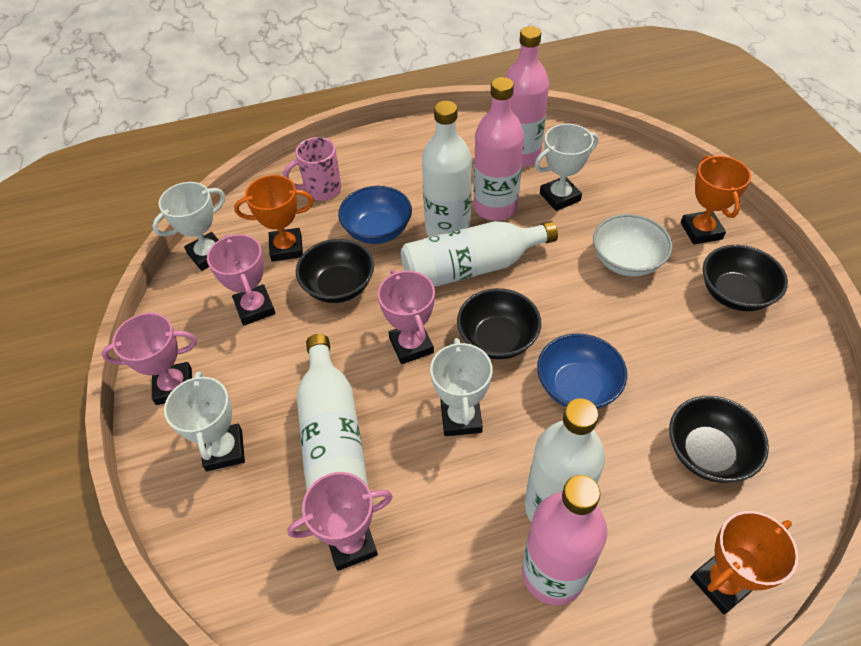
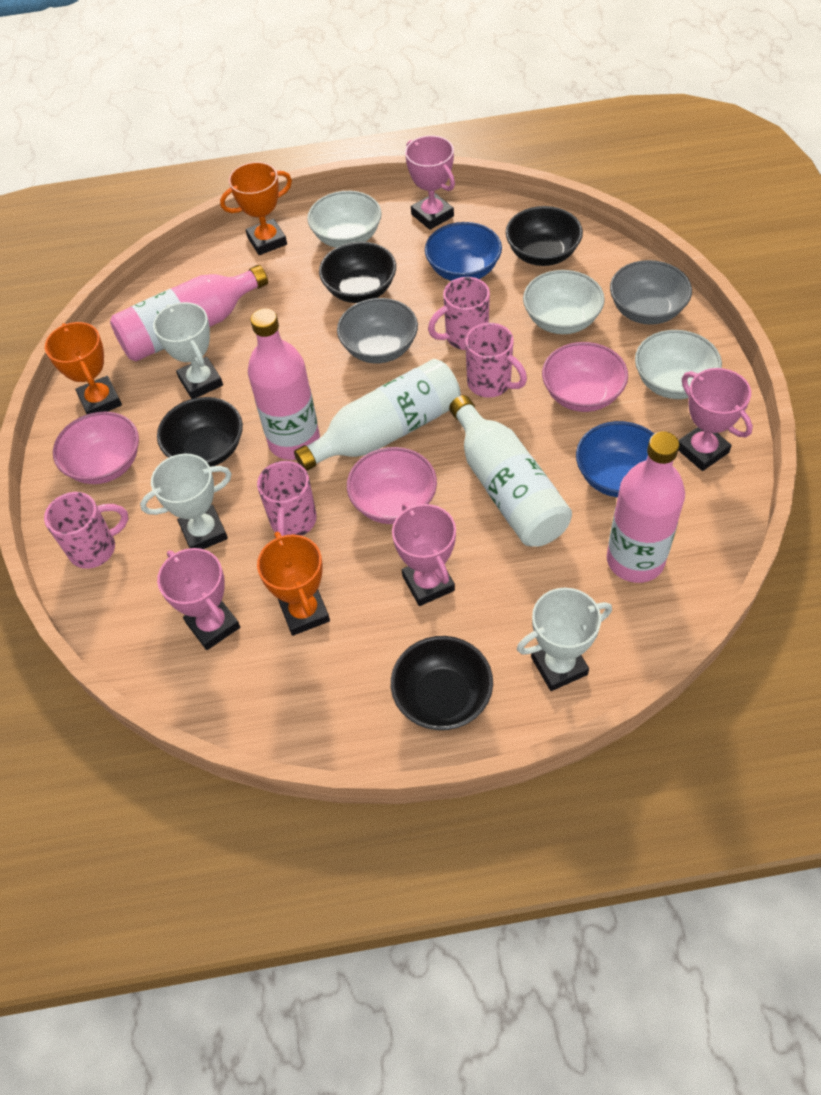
grey bowl: none = 0 -> [337,298,418,363] [610,260,692,325] = 2
pink bowl: none = 0 -> [53,411,139,484] [347,447,437,524] [542,342,628,412] = 3
pink mug: [283,137,341,201] = 1 -> [44,492,129,569] [257,461,317,536] [428,277,490,350] [465,323,527,398] = 4
white bottle: [297,334,368,491] [401,221,558,287] [422,101,472,237] [525,398,605,523] = 4 -> [294,359,461,471] [449,395,572,547] = 2
white bowl: [593,214,673,277] = 1 -> [307,191,382,248] [523,270,605,334] [635,330,722,399] = 3
white trophy: [152,182,225,271] [164,371,245,471] [430,338,493,436] [535,124,599,211] = 4 -> [140,454,232,549] [153,302,223,399] [517,588,612,691] = 3

